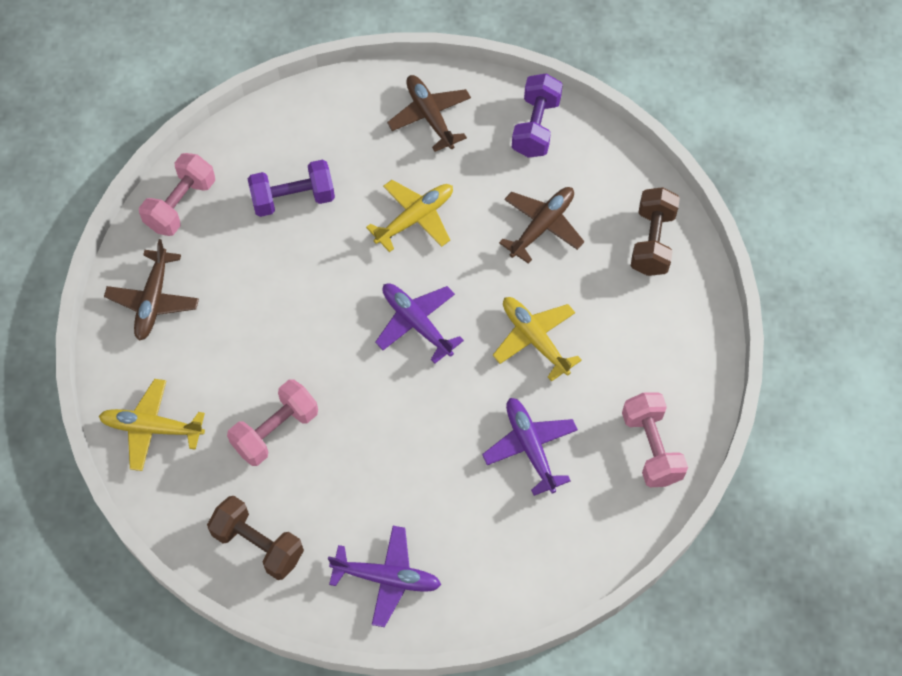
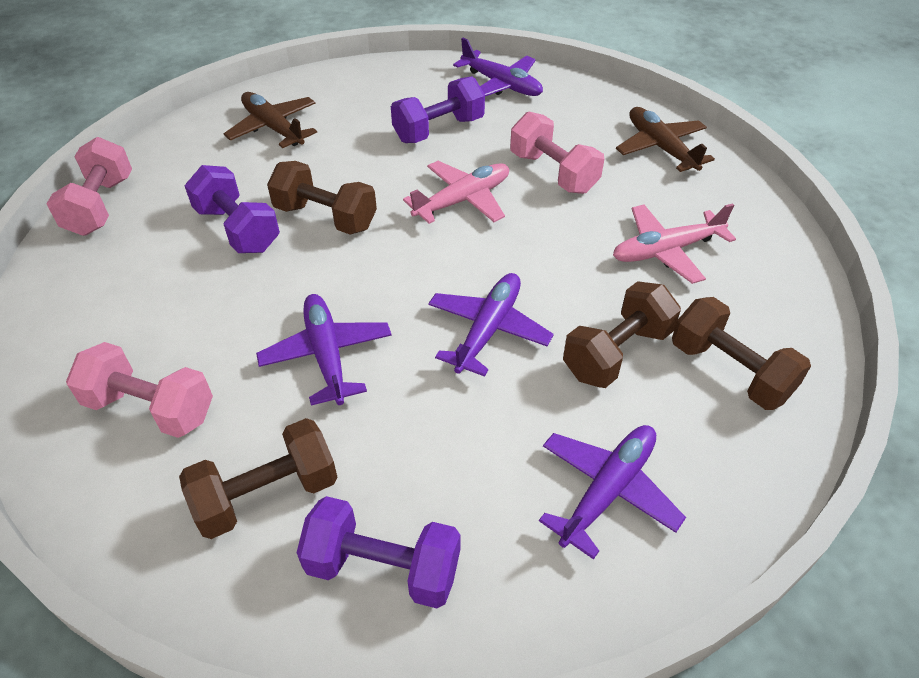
brown dumbbell: [207,496,304,580] [631,187,680,276] = 2 -> [179,418,337,539] [267,161,377,234] [563,281,681,388] [672,297,811,410] = 4
brown plane: [104,239,199,341] [387,75,471,152] [499,187,584,264] = 3 -> [224,92,317,148] [616,107,715,172] = 2
pink plane: none = 0 -> [403,161,509,224] [613,203,736,284] = 2
purple dumbbell: [248,160,335,217] [512,74,563,158] = 2 -> [185,165,280,253] [296,496,460,608] [391,76,485,143] = 3
purple plane: [328,526,441,627] [375,283,464,364] [482,398,578,496] = 3 -> [256,294,392,406] [428,273,554,377] [453,38,543,96] [539,425,686,560] = 4
yellow plane: [99,379,205,471] [366,180,453,252] [493,297,582,382] = 3 -> none = 0

